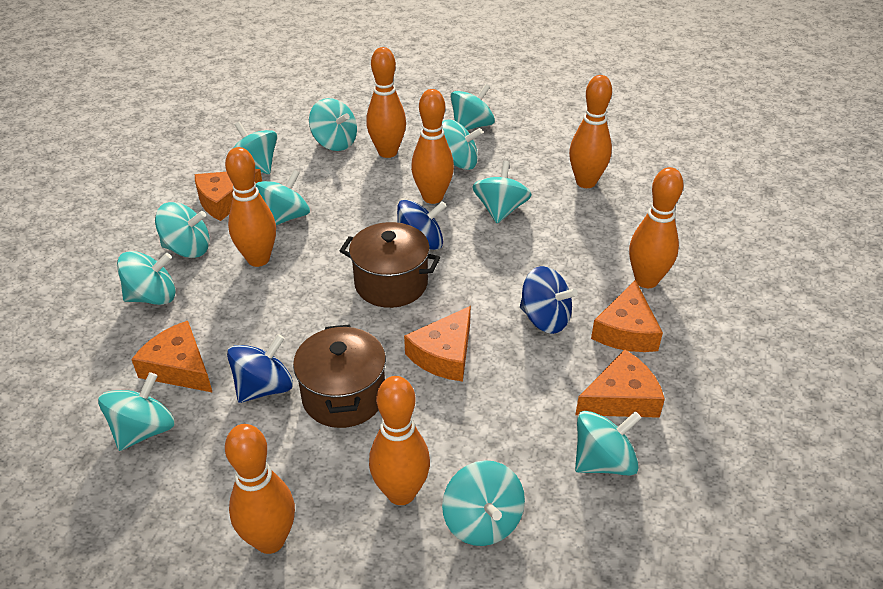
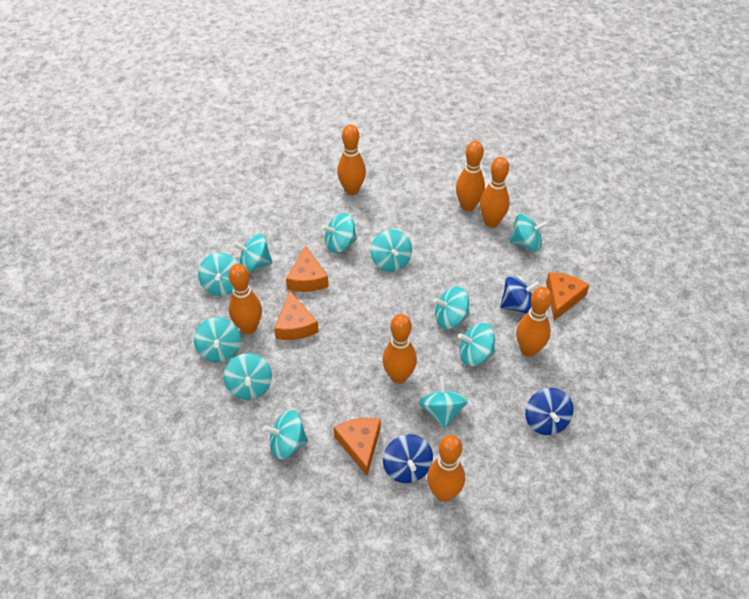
brown pot: [293,324,386,428] [340,222,440,308] = 2 -> none = 0
orange cheese: [131,321,213,393] [195,169,262,221] [404,306,471,381] [575,349,665,418] [591,280,663,352] = 5 -> [274,291,319,340] [286,245,329,292] [334,418,381,476] [546,272,589,321] = 4

